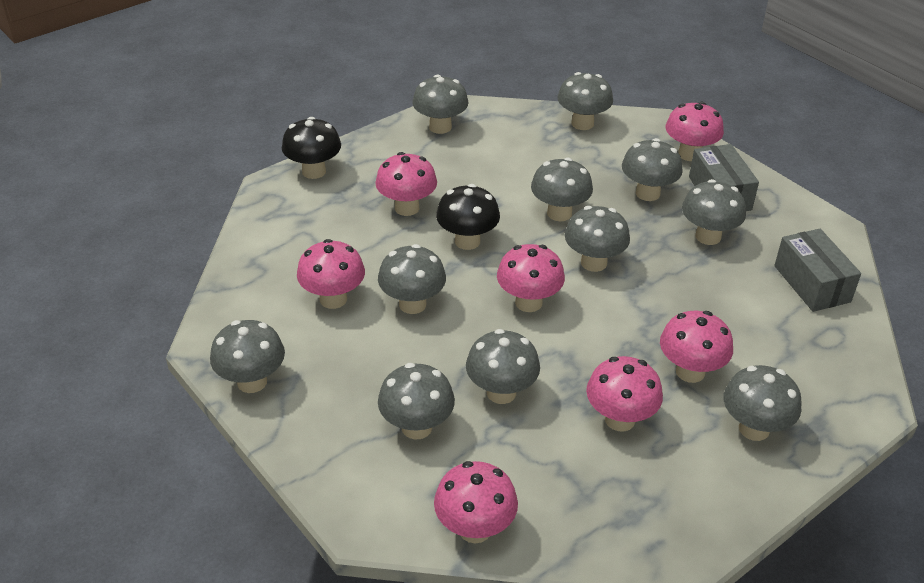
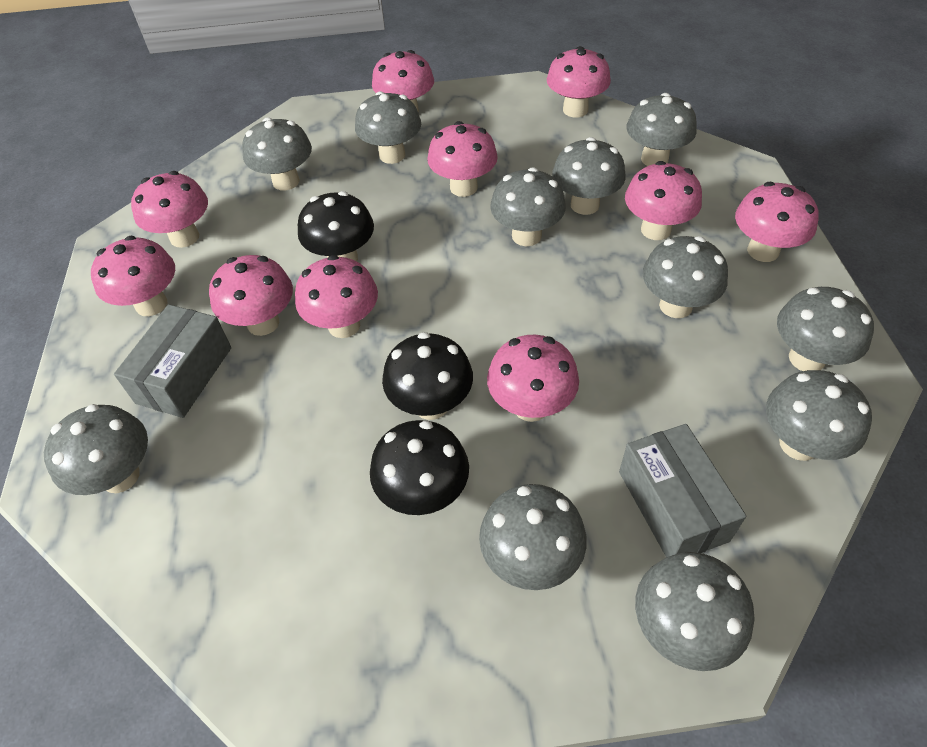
black mushroom: [282,117,341,179] [436,184,500,250] = 2 -> [298,191,374,262] [370,420,469,515] [382,332,473,420] = 3
pink mushroom: [297,239,365,309] [375,152,437,216] [434,461,518,543] [497,244,565,312] [586,356,663,431] [660,311,733,383] [666,102,724,161] = 7 -> [91,236,175,316] [131,171,208,248] [209,255,293,336] [295,255,378,338] [372,50,434,113] [427,121,498,197] [487,335,579,422] [547,46,611,117] [625,161,702,240] [735,182,819,262] = 10

